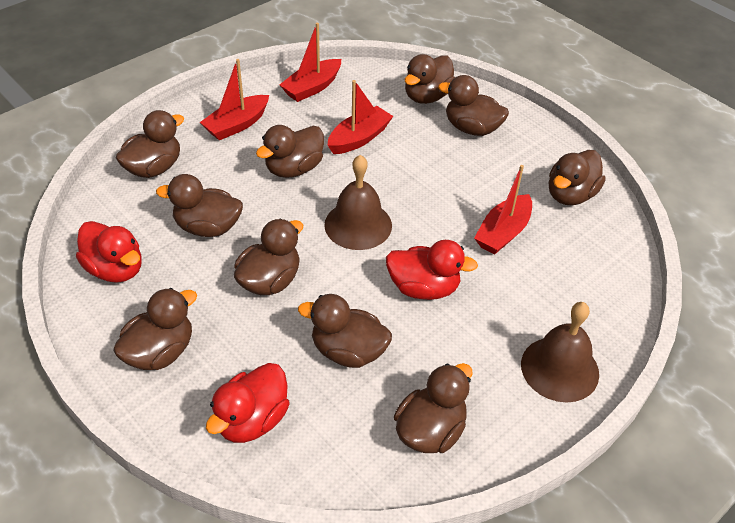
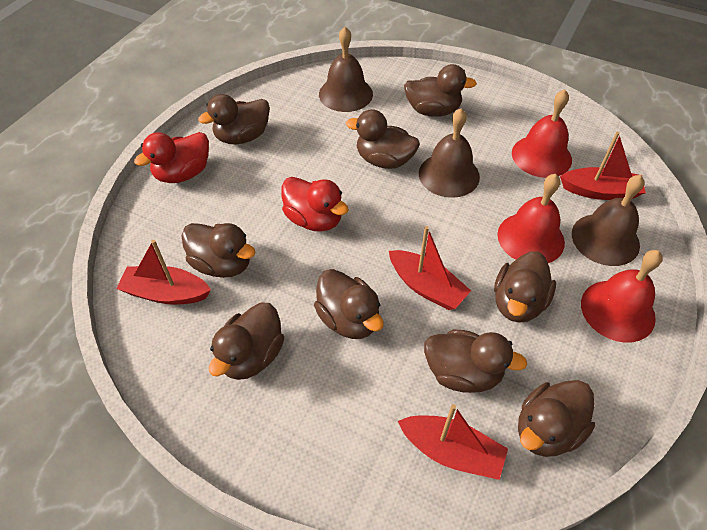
brown bell: [324,155,392,250] [521,302,599,403] = 2 -> [319,27,373,112] [419,108,480,198] [572,175,645,266] = 3
brown duck: [113,288,197,370] [116,110,184,178] [156,174,243,237] [234,219,303,295] [256,125,324,178] [298,294,392,368] [394,363,472,453] [405,54,455,104] [438,75,509,136] [549,150,605,205] = 10 -> [181,223,255,278] [198,94,270,144] [209,302,284,380] [314,269,384,339] [346,109,420,169] [404,64,477,117] [424,330,527,393] [494,252,556,323] [518,380,595,457] = 9
red bell: none = 0 -> [497,174,565,263] [512,89,572,178] [581,250,663,343] = 3
red duck: [76,221,142,283] [206,363,290,443] [386,240,478,300] = 3 -> [134,132,209,183] [281,177,349,232] = 2

